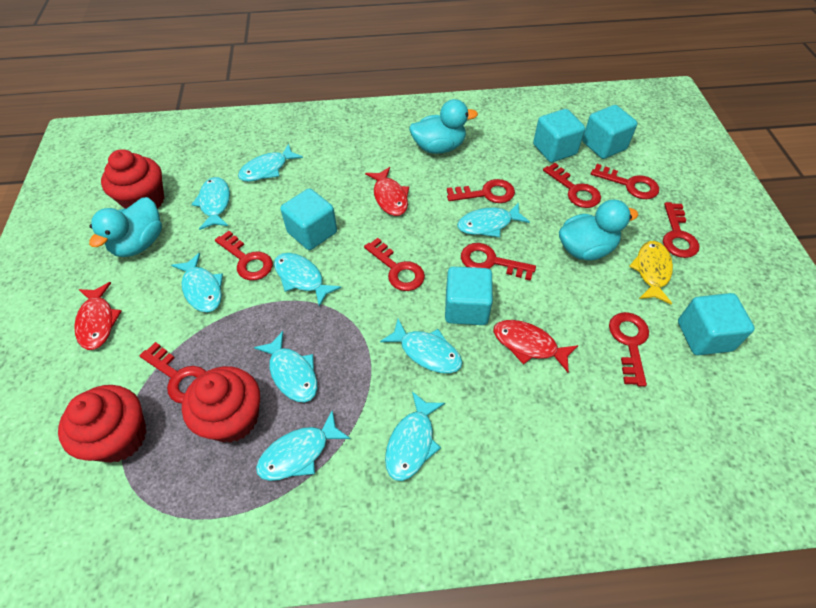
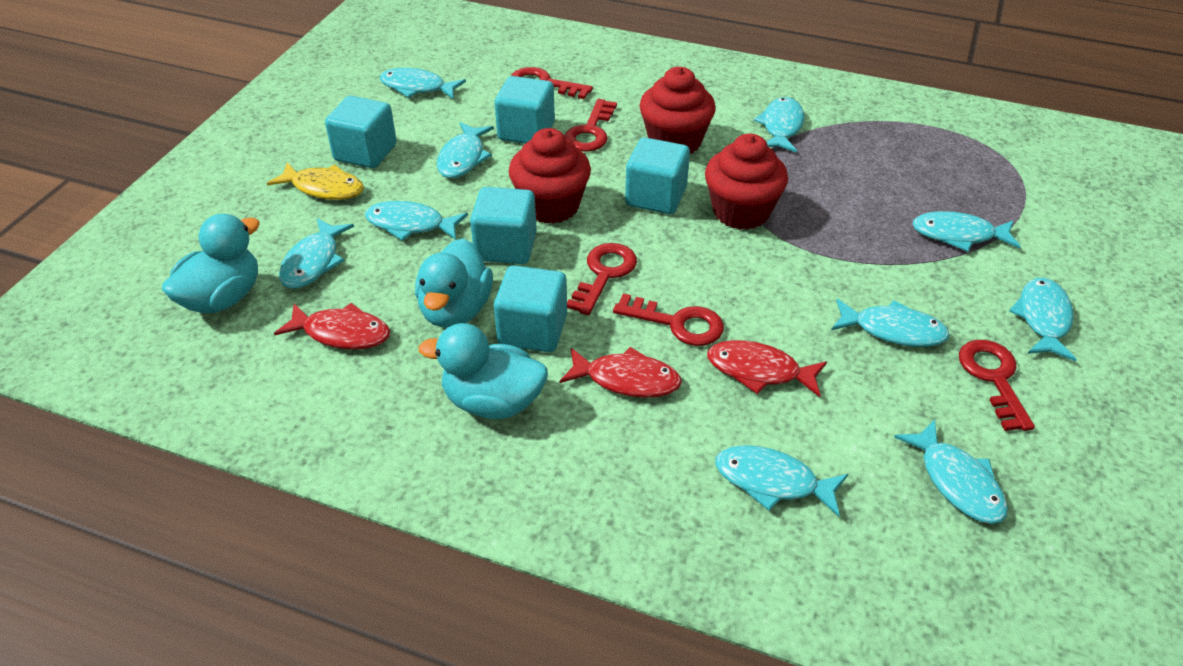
red key: [139,342,206,404] [215,231,273,280] [364,238,425,291] [447,179,515,203] [461,243,536,281] [543,163,601,208] [591,164,659,199] [609,312,649,387] [663,202,699,258] = 9 -> [511,67,593,99] [565,99,617,152] [567,243,637,315] [613,293,724,346] [959,340,1035,431] = 5
turquoise fish: [171,253,223,312] [191,177,230,230] [238,144,303,182] [254,331,317,402] [256,410,350,481] [274,253,341,307] [380,319,463,373] [385,391,445,481] [457,202,530,237] = 9 -> [279,218,354,289] [365,201,468,241] [379,68,466,99] [437,122,494,178] [715,445,848,517] [754,97,804,153] [831,299,950,347] [894,419,1008,524] [912,211,1021,252] [1009,278,1077,361] = 10

